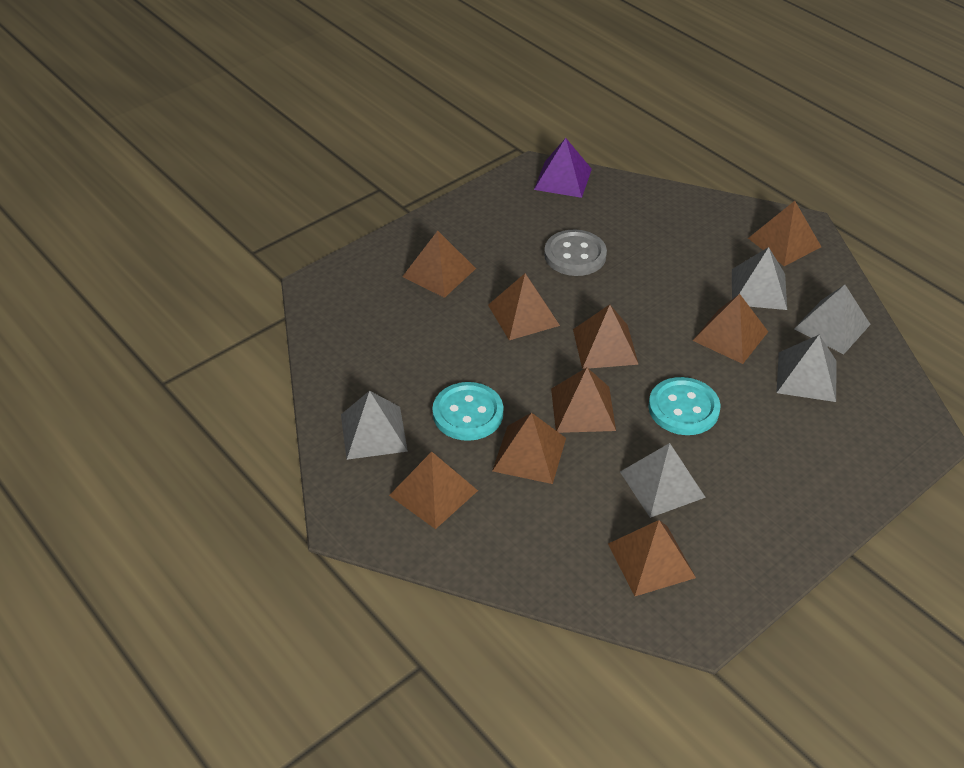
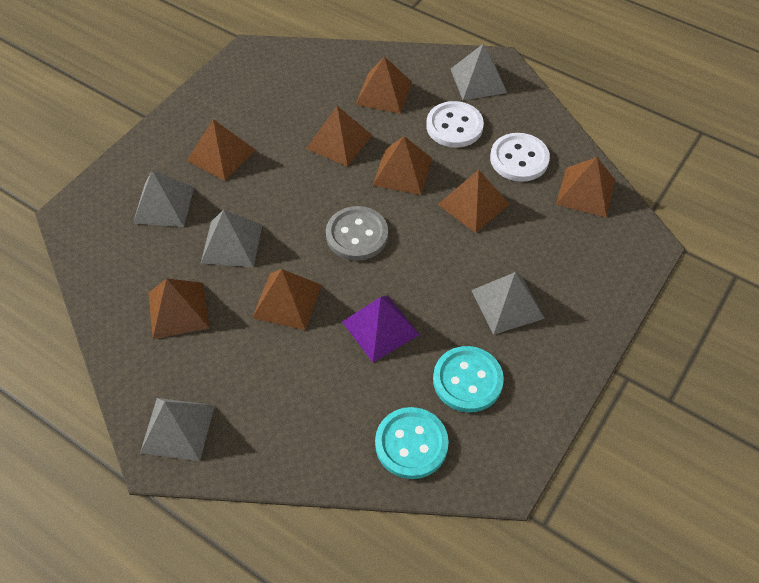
brown pyramid: [389,452,478,529] [402,231,476,298] [488,273,560,340] [492,413,566,484] [551,368,616,433] [573,305,639,369] [608,520,696,596] [692,294,768,364] [748,201,821,266] = 9 -> [148,278,209,339] [187,119,255,181] [252,269,322,330] [306,106,372,167] [355,56,412,114] [373,136,432,195] [438,170,510,233] [556,157,615,217] = 8
white button: none = 0 -> [426,101,484,148] [490,133,550,182] = 2

